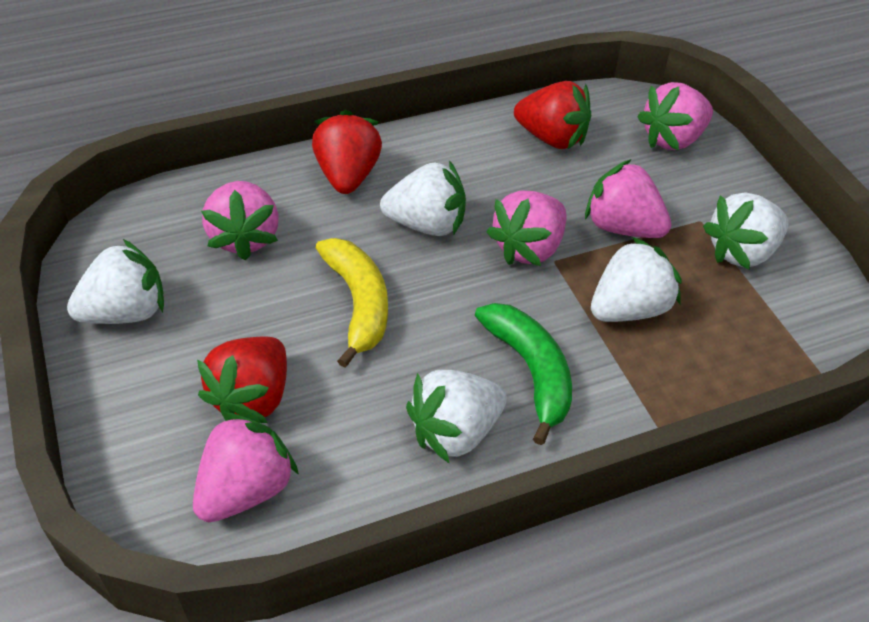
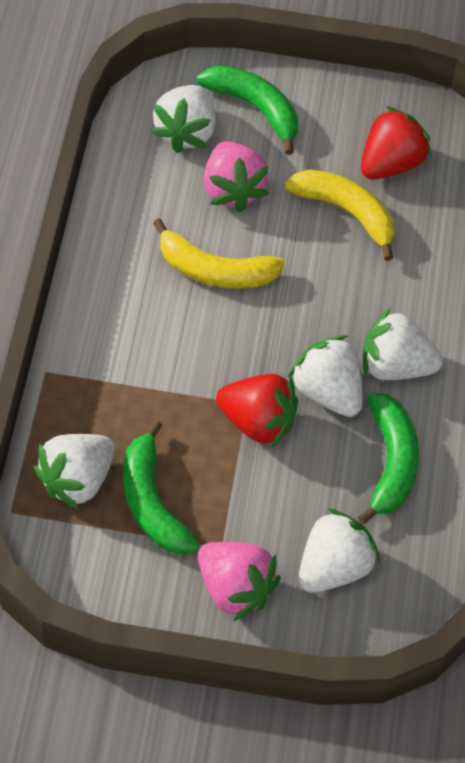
green banana: [475,303,572,445] = 1 -> [123,420,200,554] [197,65,298,155] [358,393,419,524] = 3
pink strawberry: [193,412,299,522] [201,181,279,261] [487,191,566,266] [585,159,671,238] [637,82,713,150] = 5 -> [198,542,280,621] [204,141,269,212] = 2
red strawberry: [197,337,287,423] [312,110,382,194] [514,81,591,149] = 3 -> [216,374,298,449] [361,106,431,180] = 2
yellow banana: [316,238,388,368] = 1 -> [153,218,285,289] [284,170,395,261] = 2

